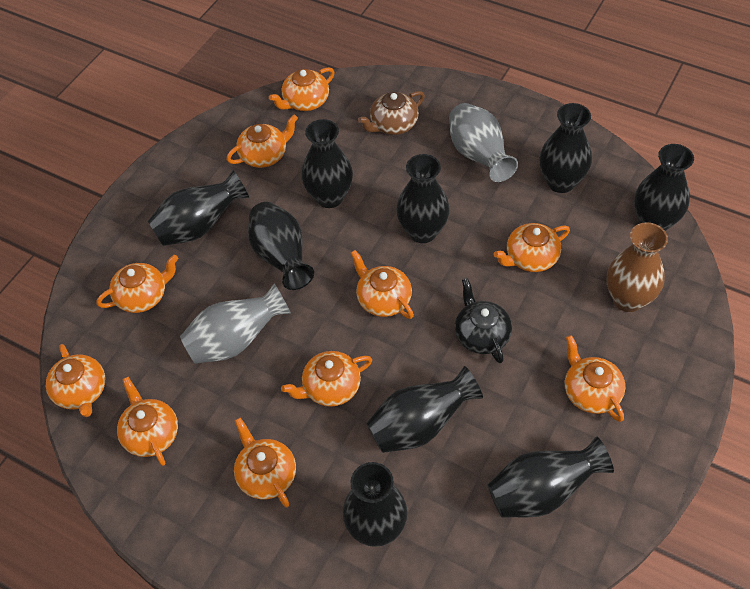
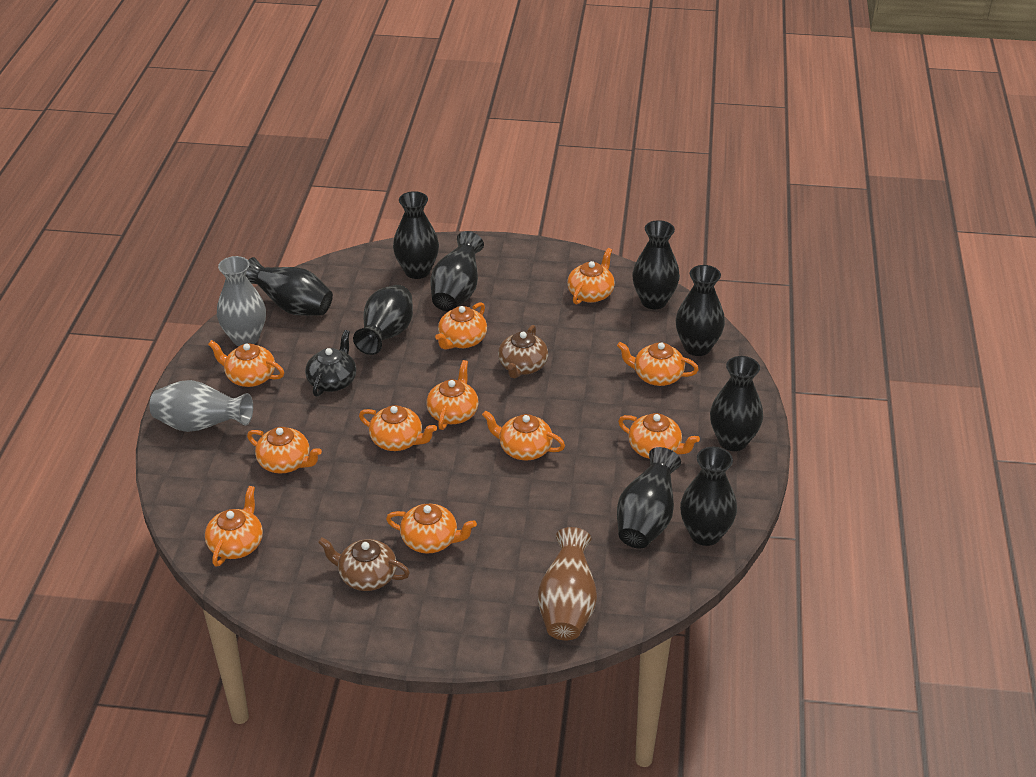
brown teapot: [358,91,425,135] = 1 -> [318,537,410,591] [498,325,548,378] = 2
orange teapot: [46,344,105,417] [97,255,178,313] [117,377,178,466] [226,114,298,168] [234,418,296,508] [269,67,335,111] [281,351,372,407] [351,250,414,319] [494,223,570,272] [565,335,625,422] = 10 -> [205,486,263,567] [208,340,284,387] [247,427,322,473] [359,405,437,451] [386,504,477,554] [427,360,479,430] [435,302,487,350] [482,410,565,460] [567,248,615,305] [617,342,699,386] [618,413,700,458] = 11

